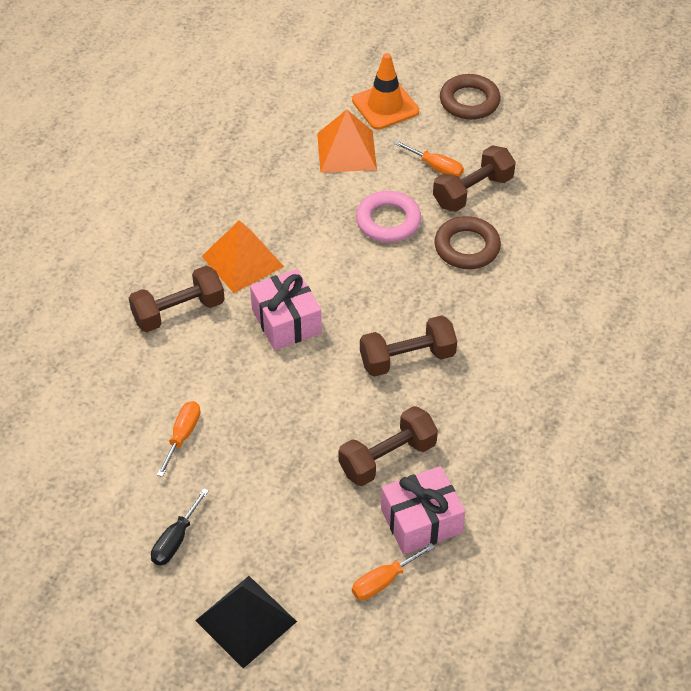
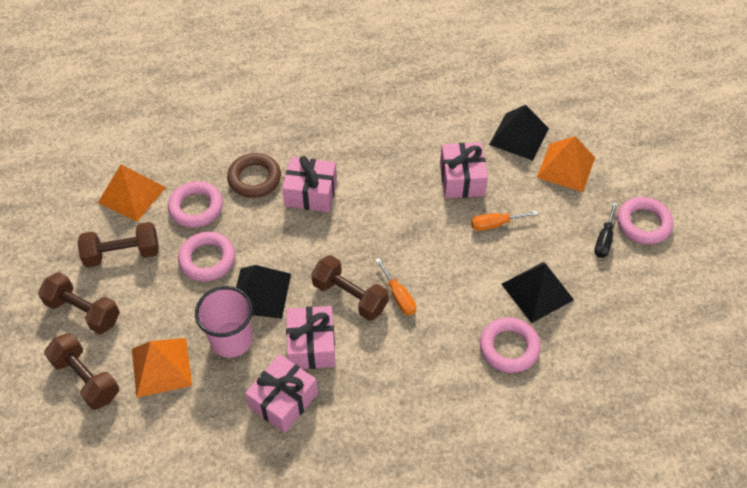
black pyramid: [195,576,297,668] = 1 -> [236,265,291,319] [489,105,549,161] [502,262,574,323] = 3
brown ring: [434,216,501,269] [440,74,501,120] = 2 -> [227,153,281,198] = 1
orange pyramid: [202,220,284,293] [317,110,377,173] = 2 -> [98,165,166,222] [132,338,192,398] [537,136,595,192] = 3
orange screwdriver: [157,401,201,477] [352,543,435,600] [395,141,464,177] = 3 -> [375,258,416,315] [471,211,538,231] = 2
orange traffic cone: [352,53,419,130] = 1 -> none = 0
pink cup: none = 0 -> [195,286,253,358] = 1
pink gift: [250,269,322,350] [381,466,465,554] = 2 -> [245,354,318,433] [282,156,337,212] [286,306,335,369] [440,142,488,198] = 4
pink ring: [356,191,421,242] = 1 -> [168,181,223,228] [178,232,235,281] [480,317,540,373] [617,197,674,244] = 4

